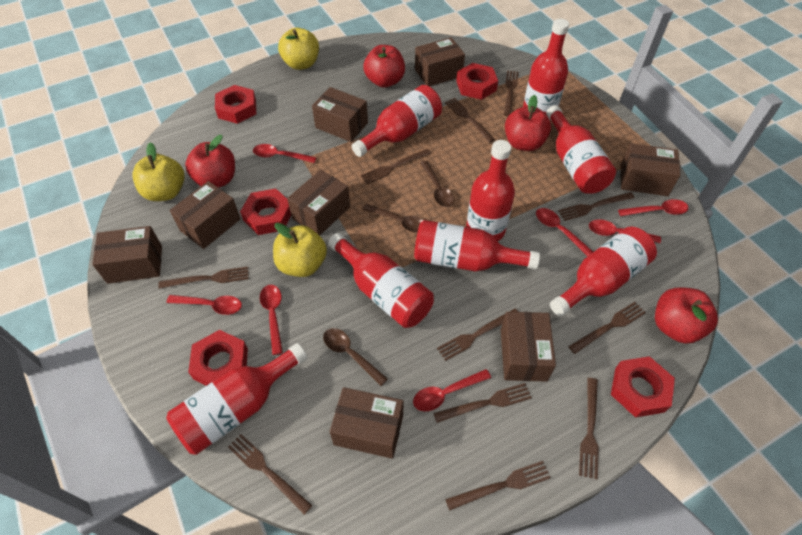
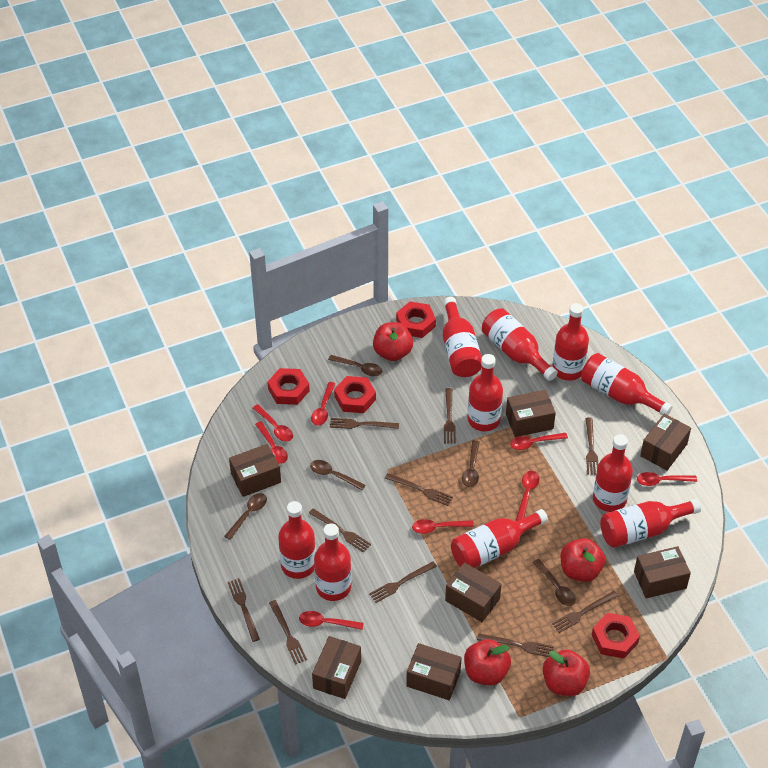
brown box: [92,226,162,284] [170,181,241,249] [287,170,350,236] [312,87,368,142] [330,387,403,459] [415,37,465,86] [501,312,556,382] [621,143,681,196] = 8 -> [229,444,281,497] [312,636,361,699] [406,643,462,700] [445,562,502,622] [506,390,556,437] [634,546,691,598] [640,414,691,470] = 7
brown fork: [158,267,249,289] [228,434,312,515] [361,149,431,184] [433,383,532,423] [437,309,518,361] [445,98,495,143] [445,461,551,511] [504,70,518,116] [558,192,635,221] [568,302,646,354] [579,378,599,479] = 11 -> [228,578,260,642] [269,600,307,665] [309,508,371,553] [330,418,399,429] [369,561,437,603] [385,473,453,506] [444,388,456,444] [477,633,554,657] [552,591,618,633] [585,417,598,475] = 10
brown spoon: [323,328,388,386] [362,204,423,233] [420,161,454,207] = 3 -> [224,493,267,540] [310,460,365,490] [328,355,382,376] [462,440,480,487] [533,559,576,606] = 5
red bottle: [166,343,308,455] [328,233,434,328] [352,85,442,157] [414,220,540,271] [466,140,515,241] [523,19,569,114] [546,105,616,194] [550,227,657,316] = 8 -> [278,501,316,579] [314,523,352,601] [443,297,482,377] [451,509,548,568] [468,354,503,431] [482,308,558,381] [552,303,589,381] [581,353,672,415] [593,434,633,512] [600,499,701,548] = 10
red nut: [188,330,248,386] [215,85,256,124] [240,188,291,235] [456,63,498,100] [611,356,675,418] = 5 -> [267,368,310,405] [334,376,376,413] [396,302,436,338] [592,613,640,658] = 4
red spoon: [167,295,242,315] [253,144,317,163] [260,285,283,355] [413,369,491,411] [536,208,593,257] [589,219,661,243] [618,199,689,216] = 7 -> [253,404,293,442] [255,421,288,464] [299,611,364,630] [311,382,335,426] [412,519,474,534] [510,433,568,450] [516,471,539,521] [637,472,697,486] = 8
yellow apple: [132,142,185,201] [273,223,327,277] [278,28,319,70] = 3 -> none = 0

